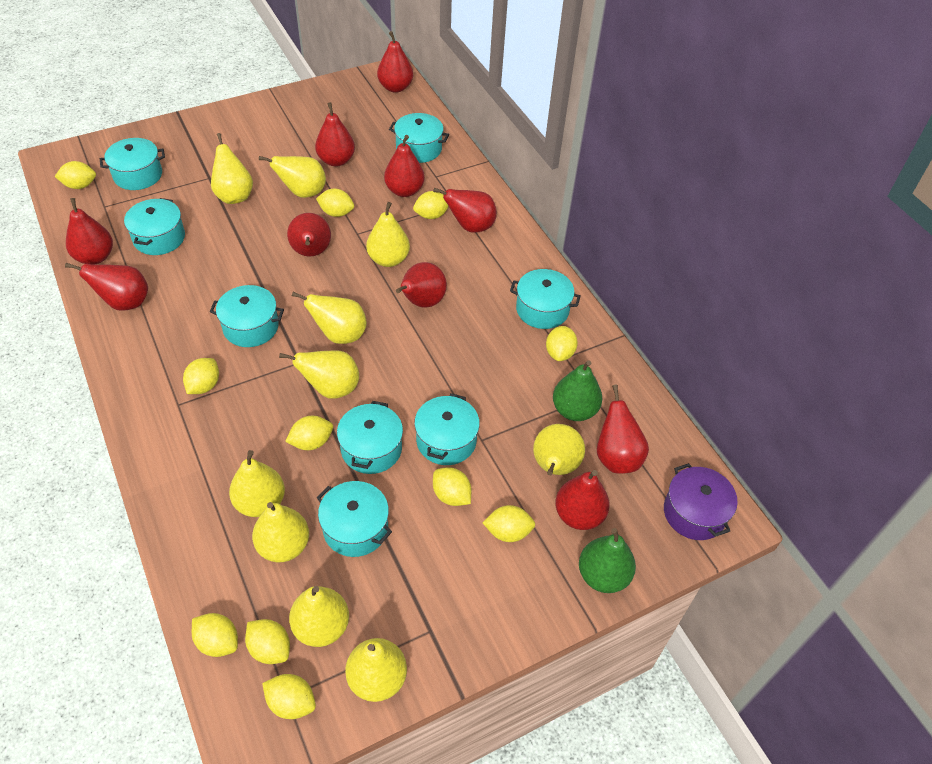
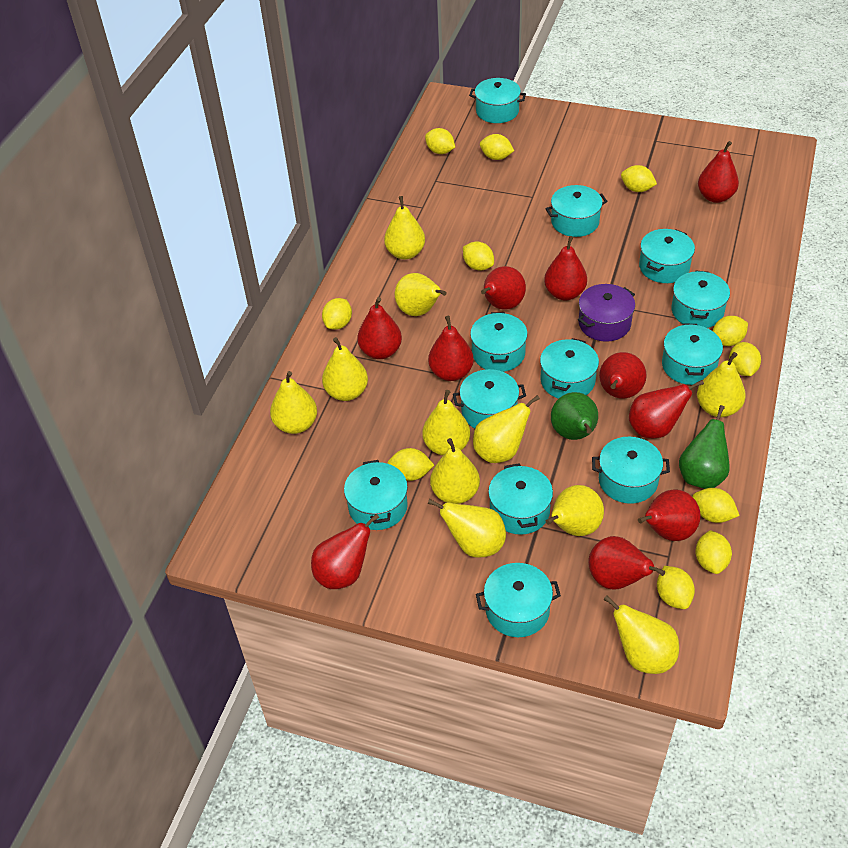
turquoise pot: [100,138,165,190] [124,198,185,255] [210,285,284,347] [317,481,392,557] [337,401,403,474] [389,113,449,163] [414,393,480,465] [510,269,581,329] = 8 -> [344,460,408,530] [453,369,526,428] [469,78,526,123] [470,312,528,372] [476,563,561,637] [488,463,553,535] [540,338,599,399] [545,185,607,237] [592,437,670,504] [639,229,695,283] [662,323,723,385] [671,270,730,328] = 12
yellow pear: [211,133,253,204] [229,450,285,517] [252,502,309,562] [259,156,326,198] [279,350,359,399] [289,586,349,647] [292,292,367,344] [345,638,407,702] [366,202,410,267] [533,424,585,475] = 10 -> [270,371,317,434] [322,337,368,401] [384,196,425,259] [395,273,447,316] [422,390,470,456] [428,499,506,558] [430,438,480,504] [473,395,540,463] [546,485,604,536] [603,595,679,674] [697,352,746,417] = 11

